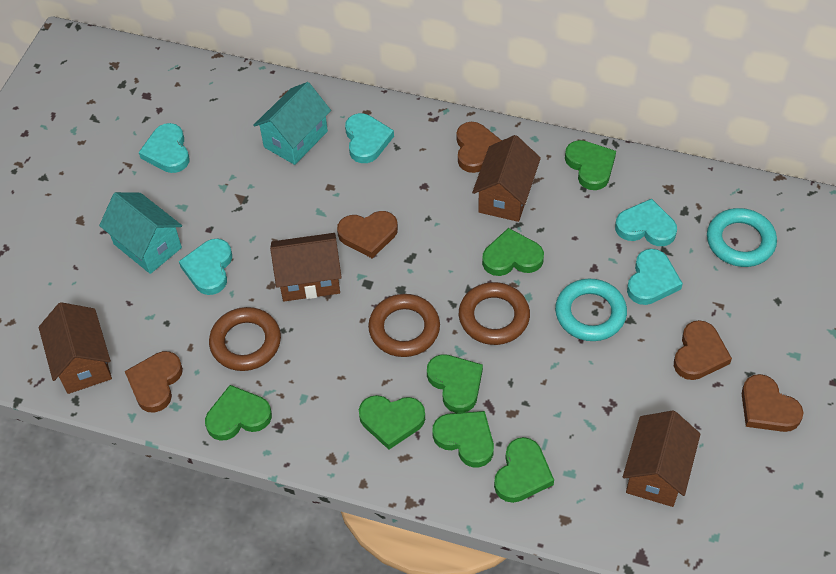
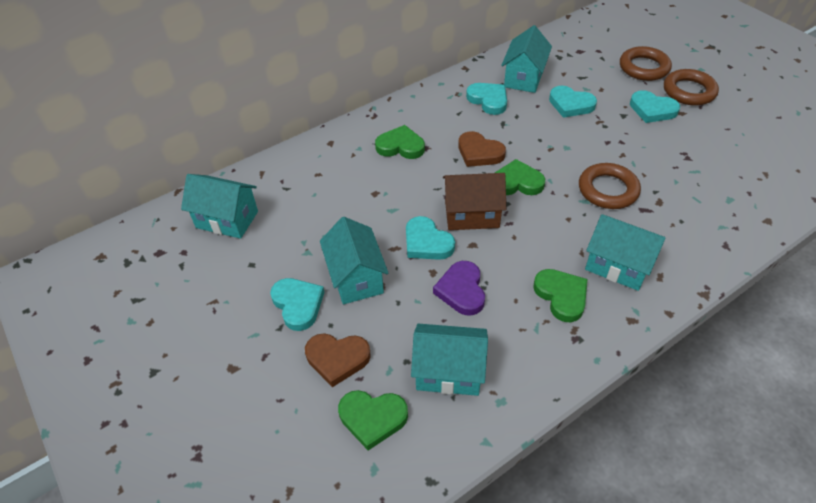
brown heart: [125,351,183,413] [337,211,398,258] [456,122,502,173] [674,320,732,380] [742,374,804,432] = 5 -> [305,333,371,387] [458,131,506,167] = 2
brown house: [39,302,112,394] [270,233,342,301] [472,135,541,222] [623,410,700,507] = 4 -> [443,173,506,230] = 1
green heart: [205,385,272,441] [359,395,425,450] [427,354,483,413] [432,411,494,467] [482,228,544,276] [494,437,554,503] [565,140,616,190] = 7 -> [338,390,408,451] [375,125,425,159] [495,159,545,195] [534,269,587,322] = 4
purple heart: none = 0 -> [433,261,485,316] = 1
turquoise house: [99,192,182,274] [253,82,331,165] = 2 -> [181,174,258,239] [320,217,389,304] [411,323,488,396] [501,25,552,93] [585,214,665,291] = 5
turquoise ring: [555,279,627,341] [707,208,777,267] = 2 -> none = 0

